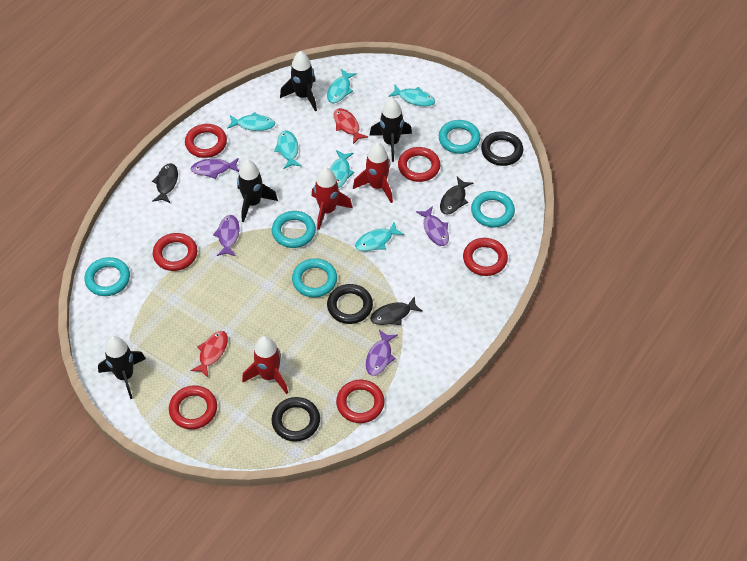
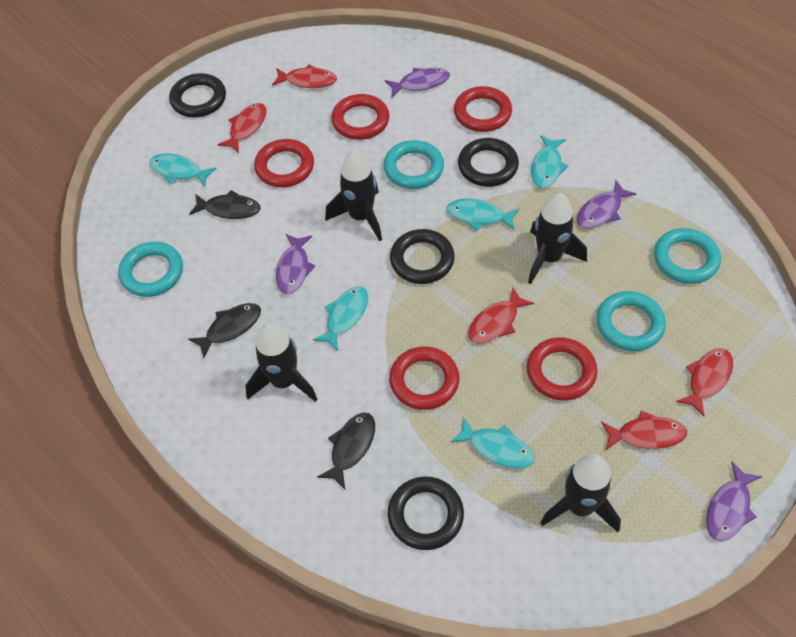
black ring: [271,397,320,442] [327,284,373,324] [481,131,523,166] = 3 -> [169,73,226,117] [388,476,464,550] [390,229,455,284] [458,138,519,187] = 4
red fish: [190,331,228,377] [334,108,368,144] = 2 -> [217,103,267,153] [272,64,337,88] [468,288,534,343] [601,411,687,450] [676,348,733,417] = 5
red ring: [153,233,197,271] [169,386,217,429] [185,124,227,158] [336,380,385,423] [398,147,440,182] [463,238,508,276] = 6 -> [254,139,314,187] [331,94,389,140] [389,346,459,410] [454,86,512,132] [527,337,597,401] = 5
red rocket: [242,336,288,394] [312,167,353,230] [353,143,393,203] = 3 -> none = 0
turquoise fish: [227,112,275,131] [274,130,301,169] [327,69,357,103] [330,150,354,188] [355,221,404,251] [388,85,435,107] = 6 -> [149,153,217,187] [313,286,368,351] [447,199,519,231] [450,416,535,469] [531,135,568,188] = 5
turquoise ring: [84,257,130,296] [272,211,316,248] [292,258,337,297] [439,120,480,154] [471,191,515,228] = 5 -> [118,242,183,297] [384,140,444,189] [596,291,666,351] [654,228,721,284] = 4

